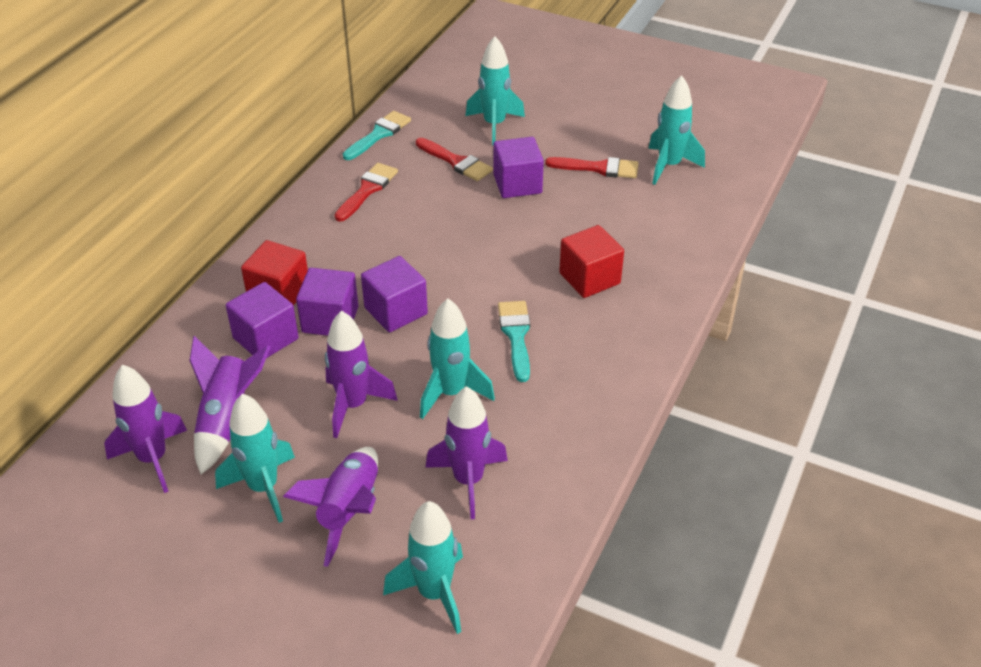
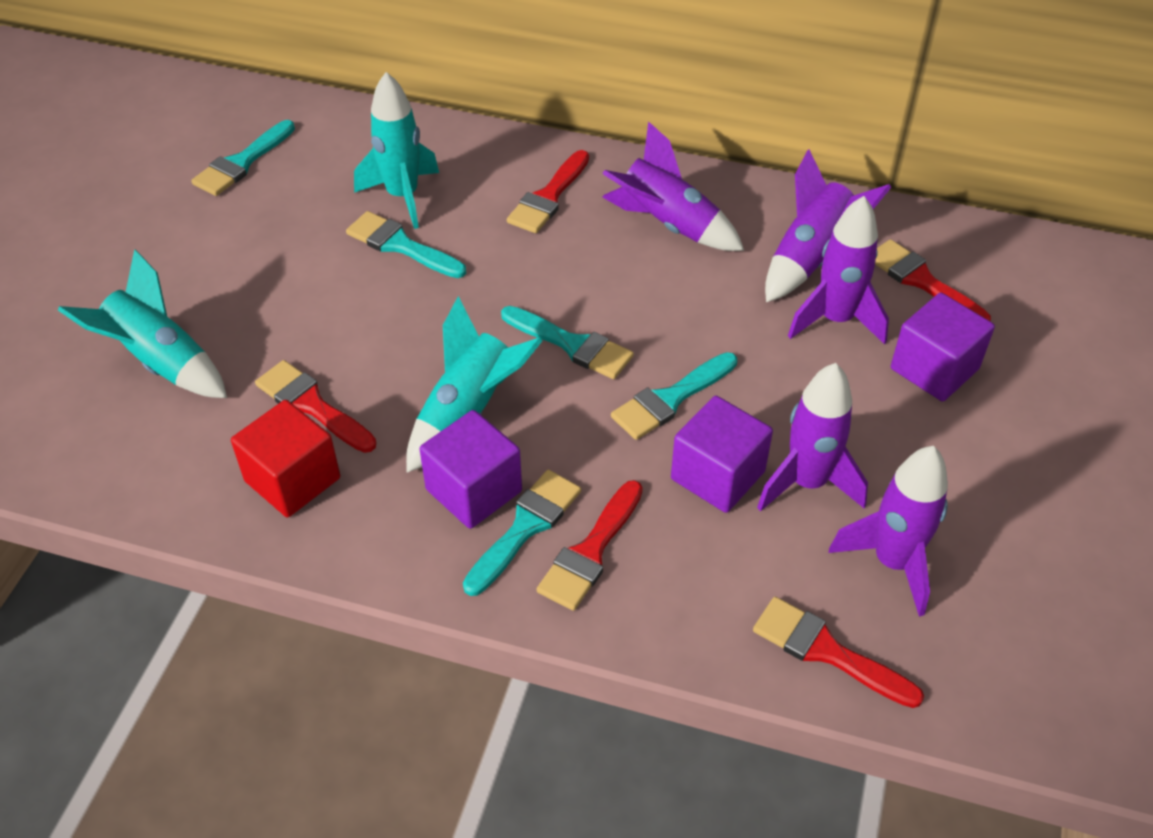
purple cube: [226,282,299,358] [296,268,358,336] [361,256,428,332] [493,137,544,198] = 4 -> [420,410,522,529] [671,396,773,513] [891,293,995,401] = 3
red brush: [335,163,398,222] [416,138,493,181] [545,157,639,178] = 3 -> [255,360,376,453] [507,150,589,233] [537,480,643,611] [753,597,924,708] [875,239,991,321] = 5
red cube: [241,240,308,306] [559,225,624,298] = 2 -> [231,400,340,517] = 1
turquoise brush: [343,111,411,160] [498,301,530,382] = 2 -> [191,120,295,196] [346,211,466,278] [463,470,581,596] [501,306,634,379] [611,352,737,440] = 5
turquoise rocket: [215,393,295,523] [383,501,463,634] [420,299,495,419] [465,36,525,145] [648,75,705,185] = 5 -> [58,249,227,398] [354,72,439,229] [406,296,543,473] = 3

